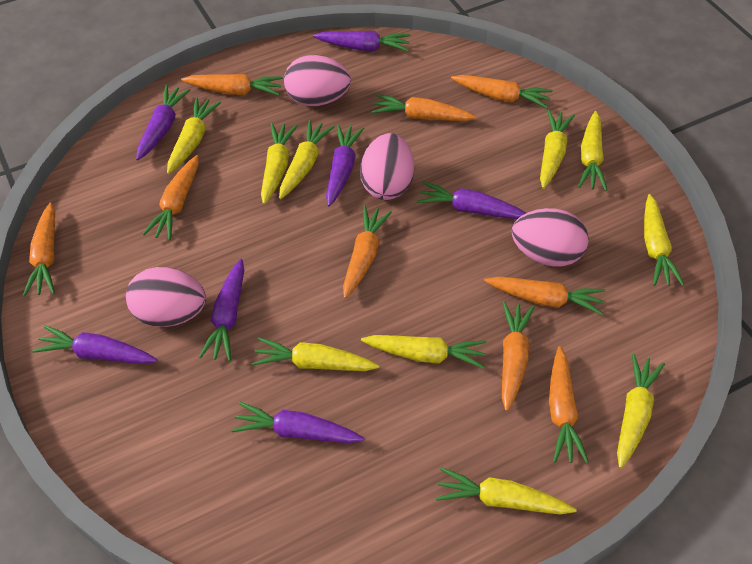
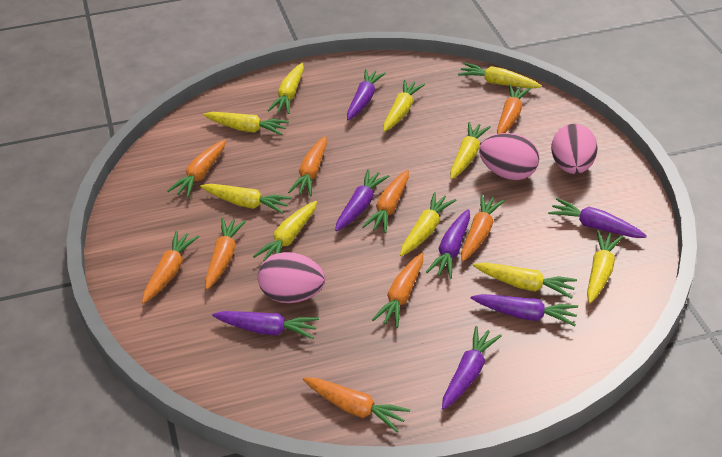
pink egg: [126,267,206,327] [284,55,351,106] [360,133,414,200] [512,208,589,267] = 4 -> [258,252,325,303] [479,133,539,180] [551,124,598,174] = 3

